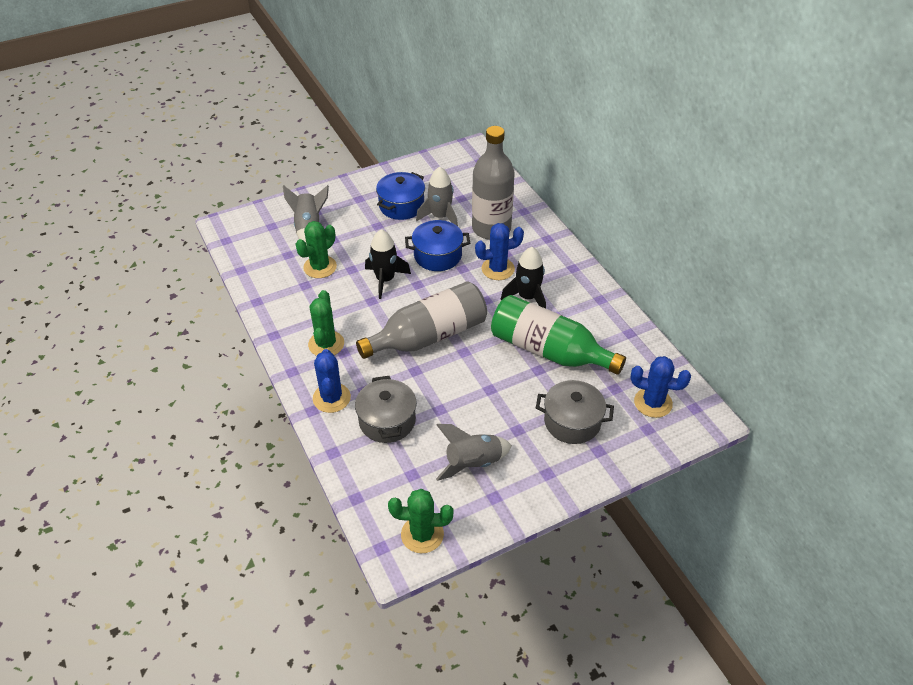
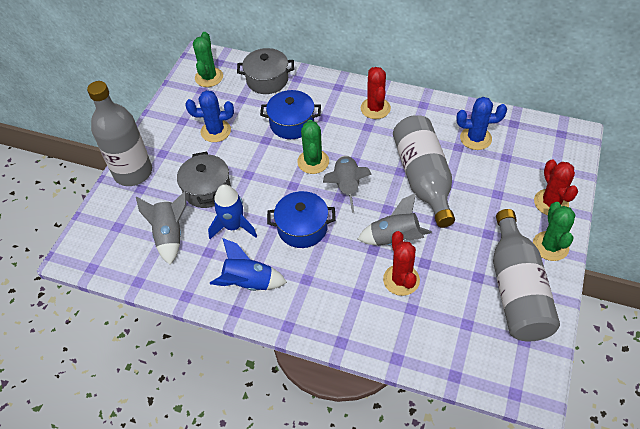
black rocket: [365,229,411,299] [501,247,546,309] = 2 -> none = 0
blue cactus: [313,349,351,413] [475,223,524,280] [630,356,691,418] = 3 -> [185,90,234,142] [456,97,507,150] = 2
blue rocket: none = 0 -> [208,184,257,239] [210,238,287,291] = 2
green bottle: [491,295,626,375] = 1 -> none = 0
grey bottle: [356,281,487,359] [472,126,515,240] = 2 -> [87,81,152,186] [393,115,455,228] [493,209,560,342] = 3
red cactus: none = 0 -> [361,67,391,119] [383,231,420,296] [534,159,578,215] = 3

